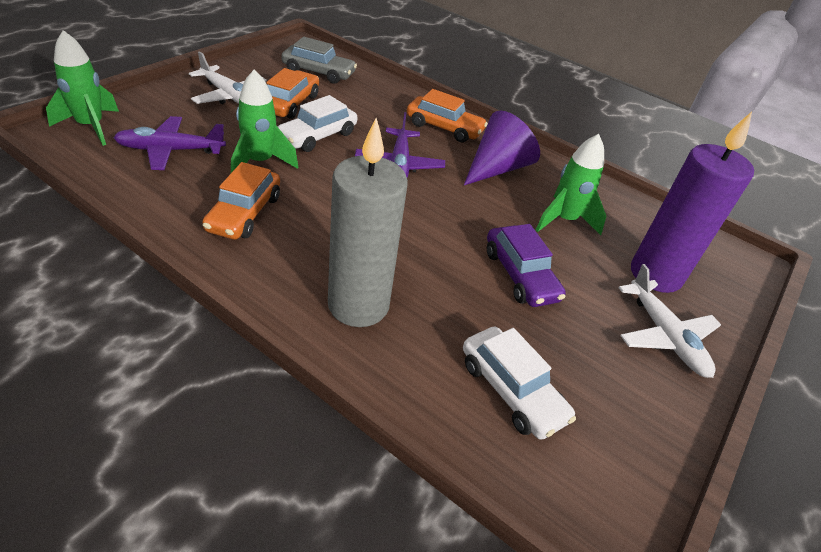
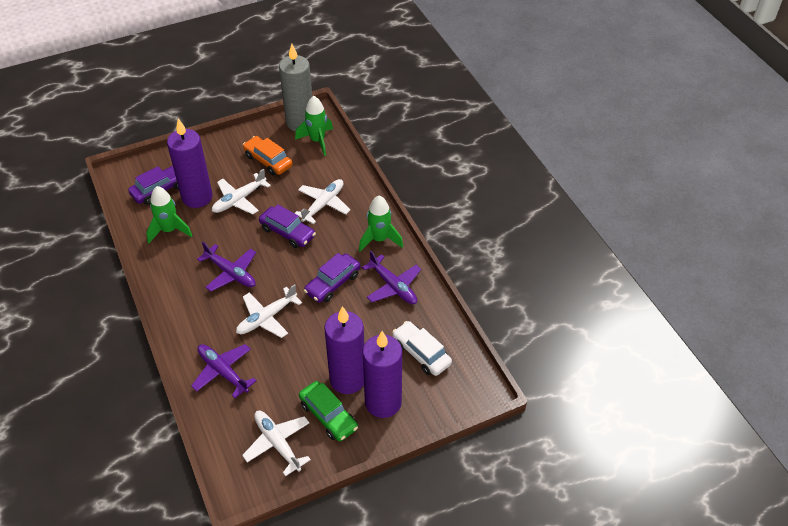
green car: none = 0 -> [299,381,358,441] = 1
grey car: [281,37,357,84] = 1 -> none = 0
orange car: [202,162,280,239] [266,68,319,119] [407,89,488,142] = 3 -> [243,136,293,175] = 1
purple candle: [631,112,754,293] = 1 -> [167,118,213,208] [324,306,364,394] [362,331,402,418] = 3
purple car: [487,224,566,307] = 1 -> [128,166,179,205] [259,204,316,248] [304,253,361,303] = 3
purple cone: [464,111,540,185] = 1 -> none = 0
purple plane: [113,116,226,170] [355,112,445,178] = 2 -> [191,344,257,398] [197,242,256,292] [362,250,421,304] = 3
white car: [278,95,358,152] [463,327,576,440] = 2 -> [392,321,452,376] = 1
white plane: [189,51,267,104] [619,264,721,378] = 2 -> [212,169,271,215] [236,284,302,338] [242,411,311,476] [295,179,350,224] = 4

